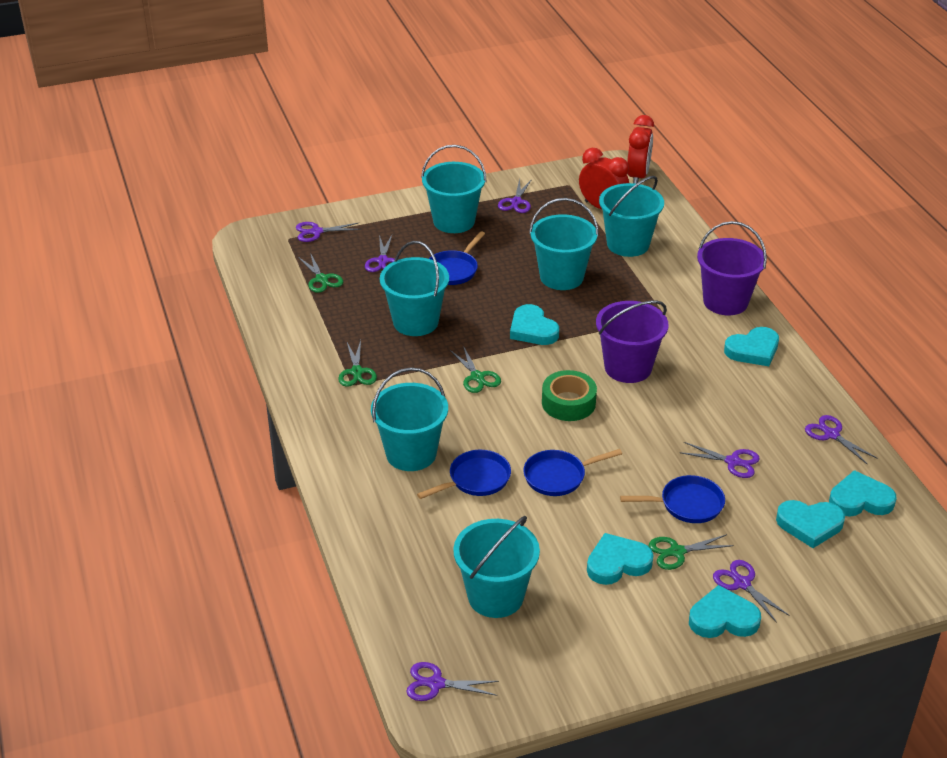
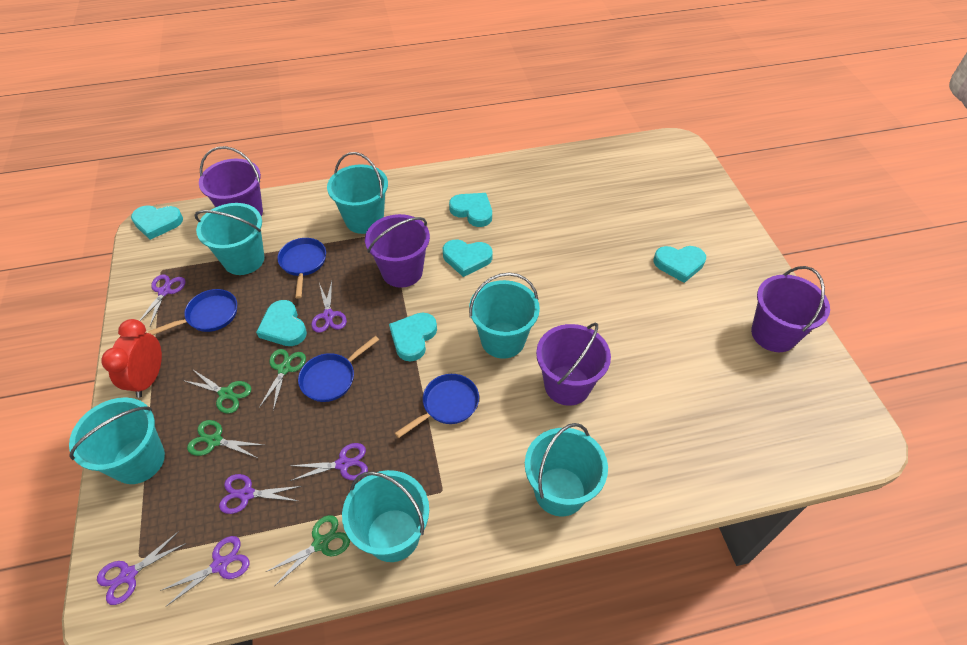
green tape: [542,370,597,421] = 1 -> none = 0
purple bucket: [596,301,668,383] [697,221,767,315] = 2 -> [199,146,263,216] [365,214,430,288] [536,323,611,406] [751,266,830,352] = 4
purple scissors: [296,222,361,242] [365,235,395,272] [407,662,499,701] [498,178,532,213] [680,442,760,478] [713,560,790,623] [805,415,878,465] = 7 -> [97,531,186,605] [139,274,186,326] [160,536,250,606] [219,474,301,514] [290,443,368,481] [311,281,347,333] = 6
red clock: [579,148,629,209] [627,115,654,184] = 2 -> [101,319,162,398] = 1

